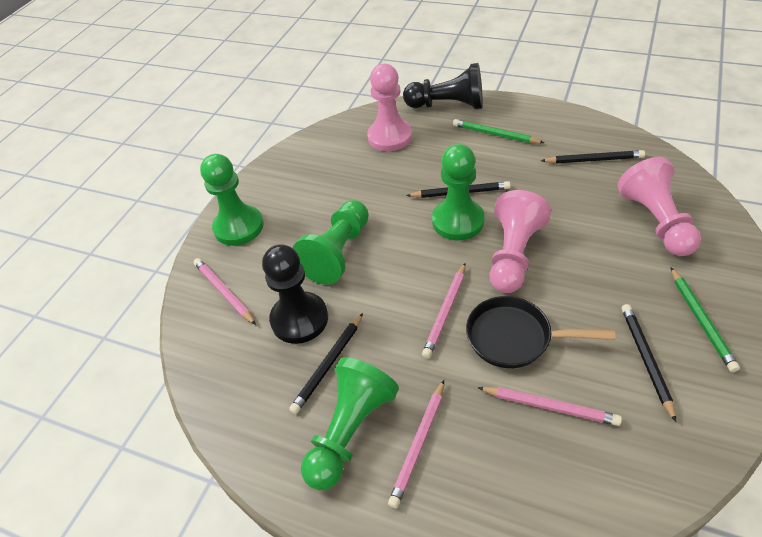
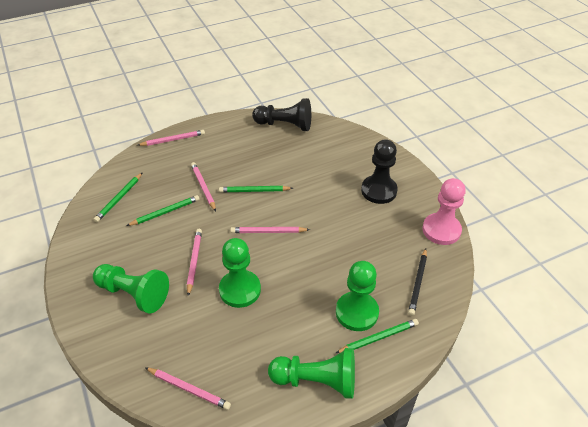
black pan: [466,296,615,368] = 1 -> none = 0
black pencil: [289,313,363,414] [406,181,511,198] [541,150,645,164] [621,304,676,422] = 4 -> [408,248,427,316] = 1
green pencil: [453,119,544,143] [670,267,740,372] = 2 -> [93,172,143,222] [126,195,200,226] [219,186,293,192] [336,319,419,353] = 4
pink pawn: [367,64,412,151] [490,190,551,293] [617,157,701,256] = 3 -> [422,178,466,245] = 1
pink pencil: [194,258,256,325] [388,380,444,508] [422,263,466,358] [477,387,622,426] = 4 -> [137,130,205,146] [145,367,231,410] [187,229,202,296] [191,162,216,211] [230,227,310,233] = 5

